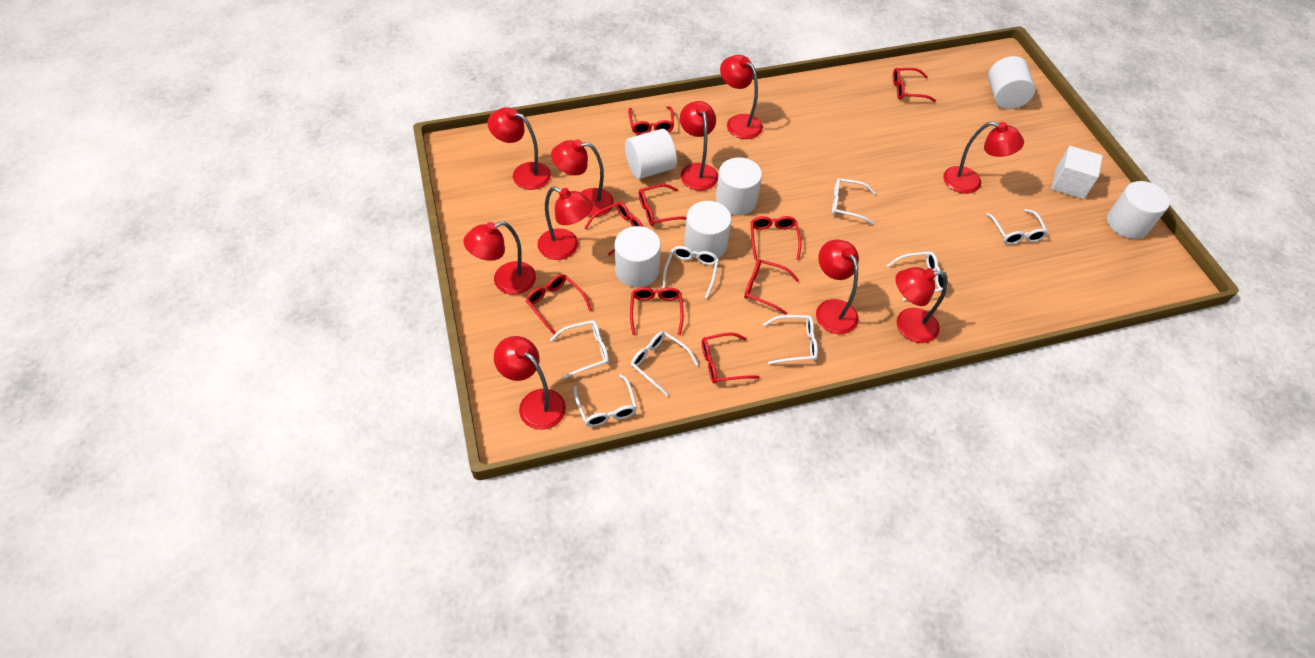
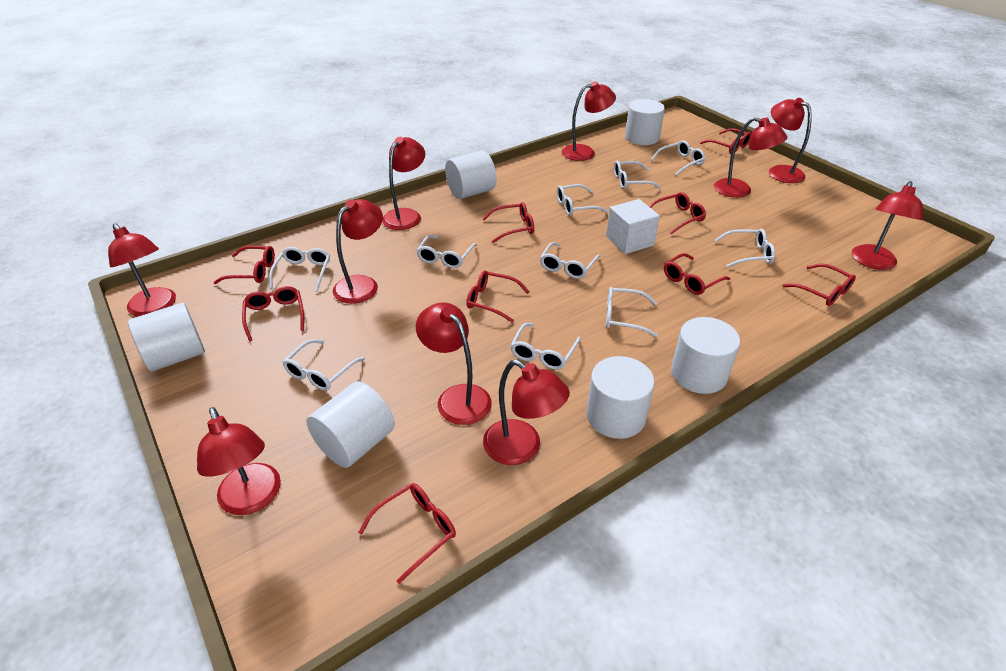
white glasses: [550,320,609,379] [574,374,637,427] [631,331,699,396] [662,246,719,298] [763,315,818,364] [832,178,876,224] [887,251,948,301] [986,209,1048,245] = 8 -> [269,247,330,292] [283,339,365,391] [416,235,477,268] [511,323,581,370] [540,242,600,279] [557,184,609,216] [606,287,658,337] [614,161,661,189] [651,140,705,176] [714,229,775,268] = 10

